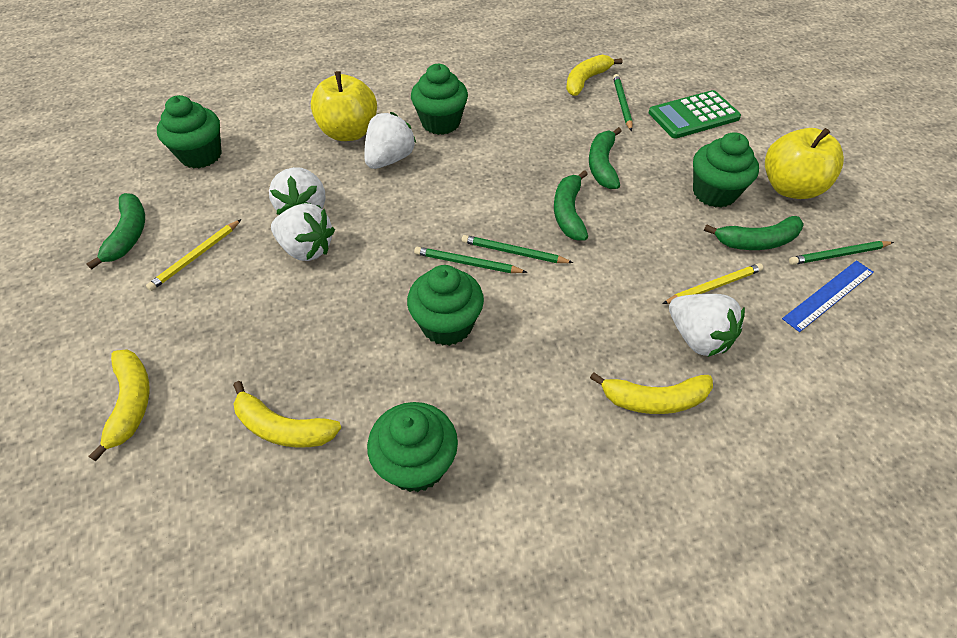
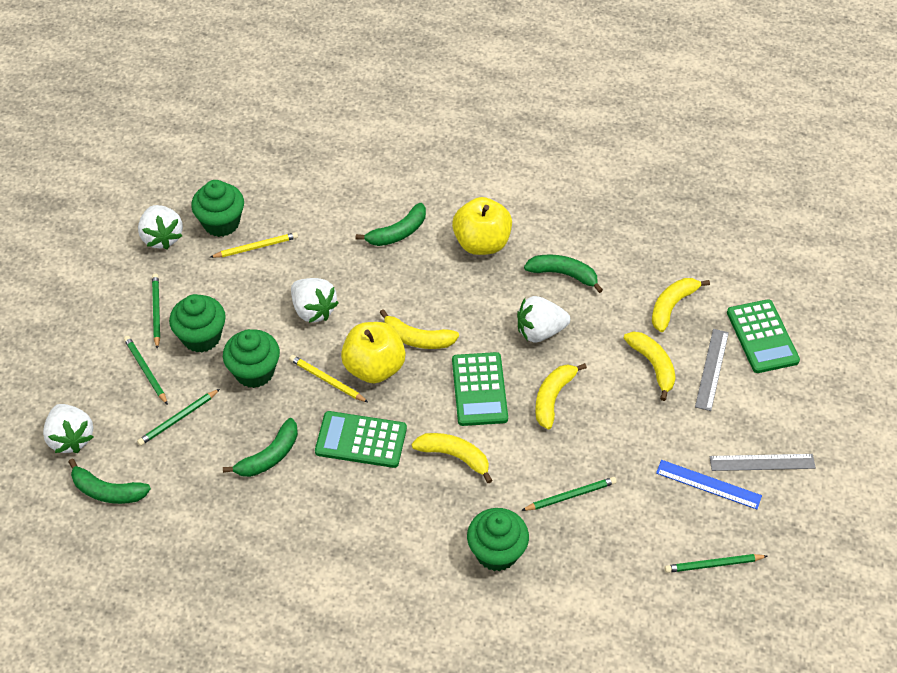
green calculator: [649,90,741,139] = 1 -> [315,411,407,468] [452,352,508,426] [727,299,800,373] = 3
green cupcake: [157,95,222,169] [367,402,458,492] [407,265,484,346] [411,64,468,135] [693,132,759,208] = 5 -> [169,294,226,353] [191,180,244,237] [223,329,280,388] [467,508,529,571] = 4
green pencil: [414,247,527,273] [462,235,573,263] [613,74,633,131] [789,241,894,265] = 4 -> [124,336,168,405] [137,389,220,446] [152,274,160,349] [521,477,617,511] [665,554,767,573] = 5
grey ruler: none = 0 -> [695,329,729,411] [710,454,816,471] = 2
yellow banana: [89,349,149,461] [233,381,341,448] [566,55,622,96] [590,372,713,414] = 4 -> [379,309,459,349] [412,433,493,483] [535,363,587,429] [624,332,676,401] [652,278,710,332] = 5

